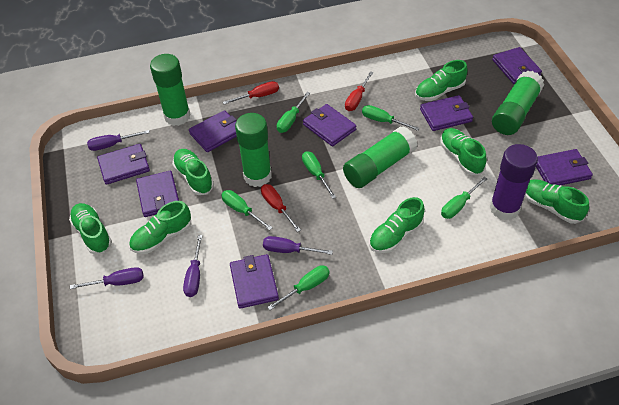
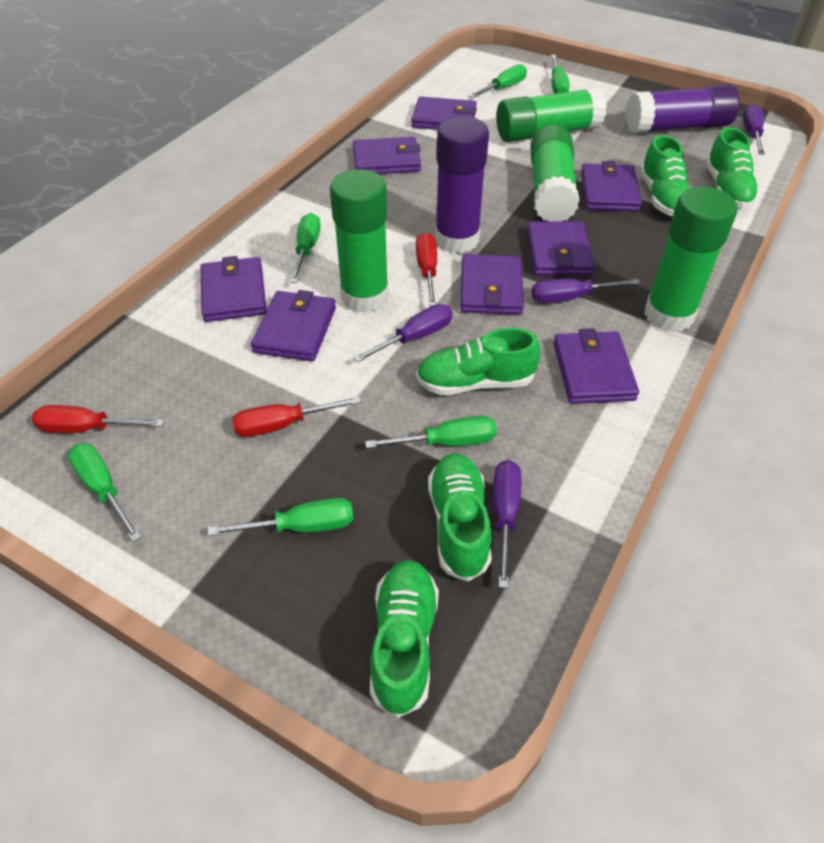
green shoe: [69,203,112,254] [129,201,191,254] [172,149,214,195] [369,197,425,253] [415,60,467,101] [440,128,486,175] [524,179,589,224] = 7 -> [370,560,439,718] [416,328,540,395] [428,453,492,581] [640,135,690,216] [705,127,759,208] = 5
purple glue stick: [489,144,538,220] = 1 -> [435,116,489,253] [626,84,740,133] = 2

